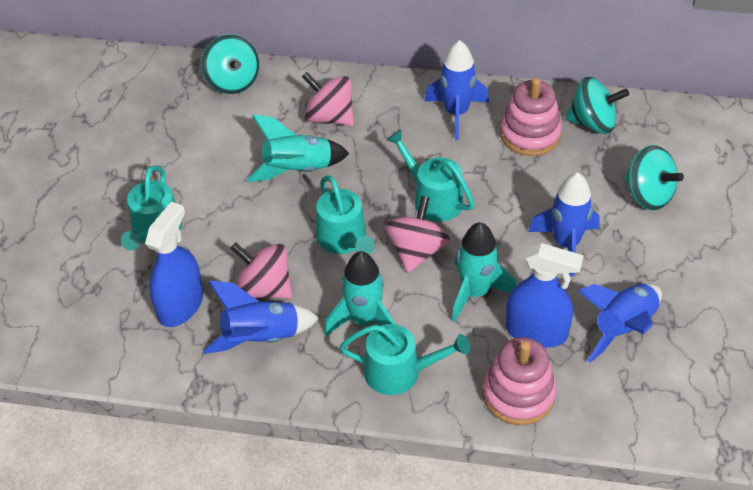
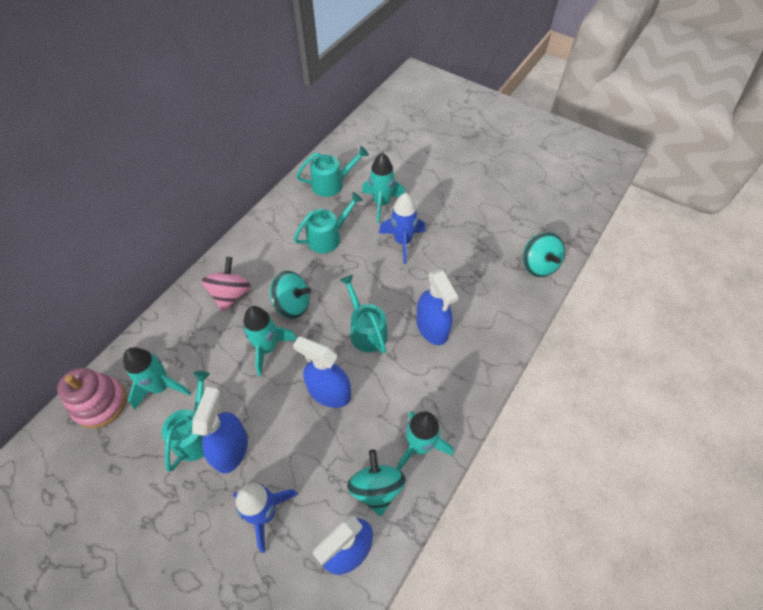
blue rocket: [203,281,319,354] [424,40,489,140] [528,172,600,277] [578,284,662,363] = 4 -> [233,483,298,553] [379,193,426,264] = 2
blue spray bottle: [145,202,203,327] [506,243,583,348] = 2 -> [192,387,248,474] [293,336,351,408] [312,516,373,575] [416,269,458,345] = 4
pink spinning top: [230,243,292,299] [302,72,354,126] [384,196,450,273] = 3 -> [201,257,251,312] = 1
pink stacking toy: [483,337,556,425] [500,78,562,156] = 2 -> [57,368,126,428] = 1
turquoise rocket: [247,114,349,182] [324,251,395,336] [452,222,516,322] = 3 -> [123,347,191,410] [243,306,297,376] [362,153,405,224] [396,411,454,470] = 4

